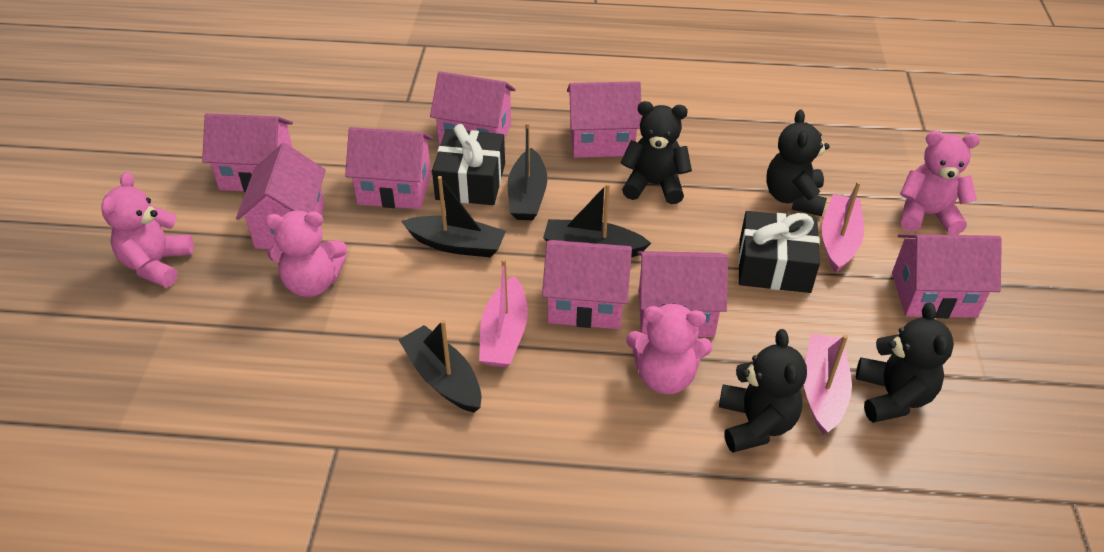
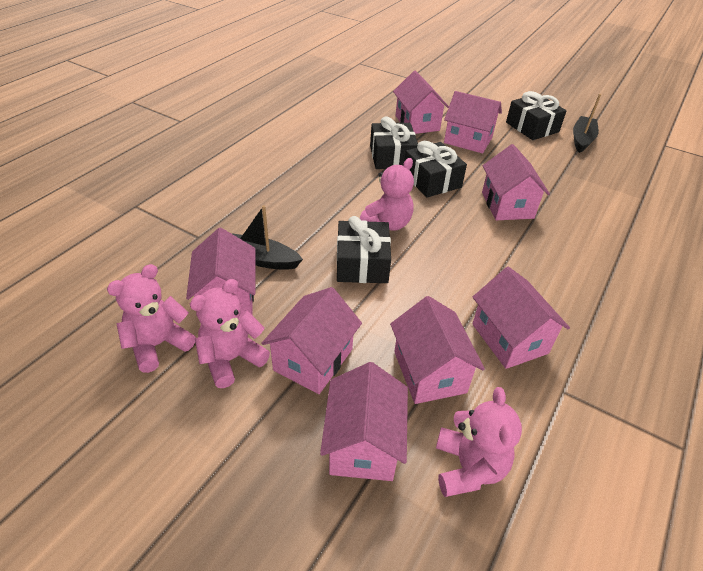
black boat: [398,320,481,412] [401,176,506,257] [508,122,547,220] [543,183,651,257] = 4 -> [231,205,303,270] [573,94,601,153] = 2
black gift: [432,124,505,205] [738,211,820,293] = 2 -> [337,216,391,283] [370,116,418,169] [404,141,467,197] [506,91,567,140] = 4
black teddy bear: [621,101,692,204] [719,329,807,453] [766,109,829,216] [856,303,954,423] = 4 -> none = 0
pink boat: [479,259,528,367] [804,333,852,435] [822,181,864,273] = 3 -> none = 0

